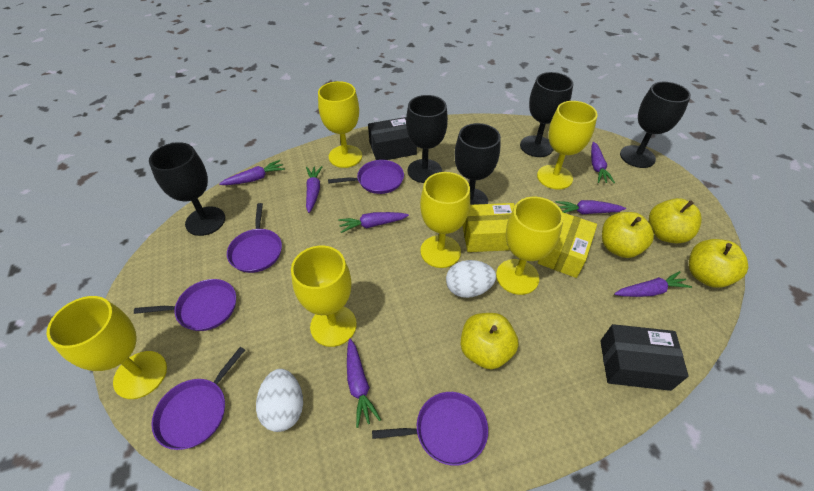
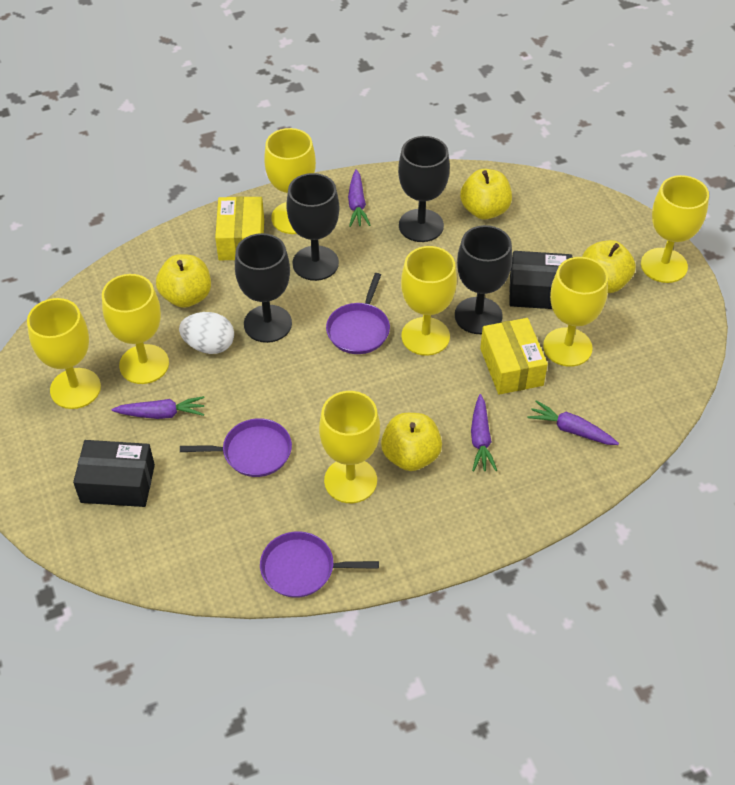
black goblet: [149,142,225,236] [406,95,448,183] [455,123,501,205] [520,72,573,157] [620,82,691,168] = 5 -> [235,233,292,343] [286,173,339,281] [398,136,450,242] [455,225,512,334] = 4
purple carrot: [219,160,285,185] [306,166,323,213] [338,212,409,233] [347,339,381,428] [555,200,626,214] [591,142,615,183] [614,271,692,297] = 7 -> [112,396,205,419] [348,169,370,227] [471,394,497,471] [527,400,619,445] = 4
purple pan: [134,279,236,331] [151,347,245,450] [227,203,282,273] [328,160,404,194] [372,392,488,466] = 5 -> [180,418,292,477] [260,531,379,598] [326,273,390,354] = 3
white egg: [256,369,303,432] [446,260,496,298] = 2 -> [179,312,234,354] = 1
yellow goblet: [47,296,167,399] [291,246,357,347] [318,81,362,168] [420,172,470,268] [496,197,563,295] [537,101,597,190] = 6 -> [27,298,101,409] [102,274,169,384] [264,128,316,234] [319,391,380,503] [401,246,457,356] [543,257,608,367] [641,175,709,283] = 7

